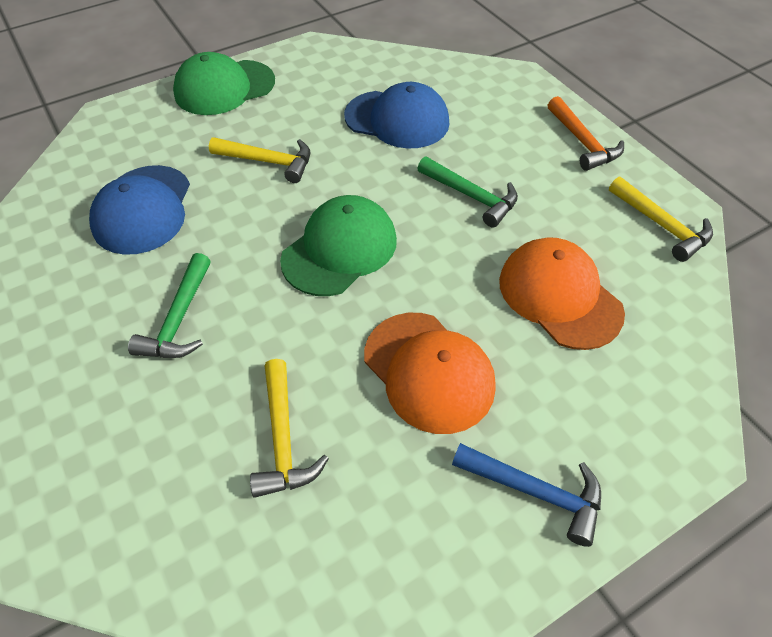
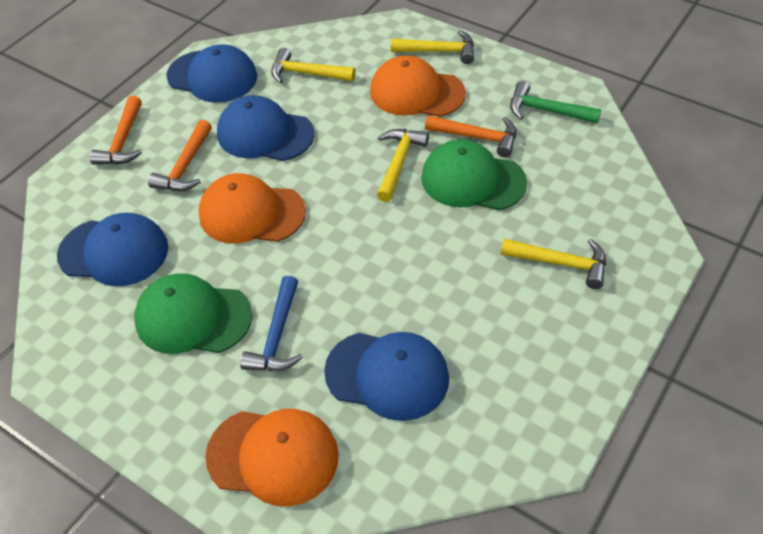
blue cap: [89,165,190,255] [344,82,449,149] = 2 -> [57,213,168,286] [166,44,257,103] [217,95,314,161] [324,332,449,421] = 4
green hammer: [128,253,211,358] [417,156,518,228] = 2 -> [510,81,602,124] = 1
orange cap: [364,313,496,434] [499,237,625,350] = 2 -> [198,173,306,243] [205,409,339,506] [370,55,466,117] = 3
orange hammer: [548,96,624,171] = 1 -> [90,96,142,165] [148,120,212,191] [425,115,516,158] = 3
yellow hammer: [209,137,310,183] [250,359,329,498] [609,176,713,262] = 3 -> [271,48,356,83] [377,129,429,202] [391,30,474,64] [501,238,606,289] = 4

